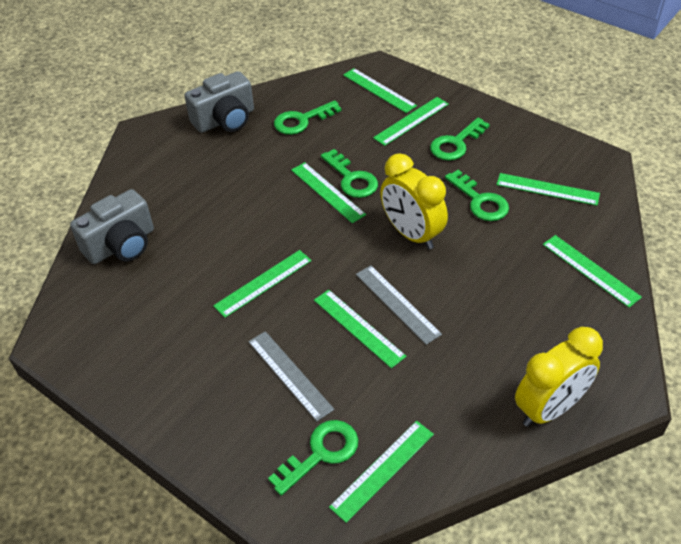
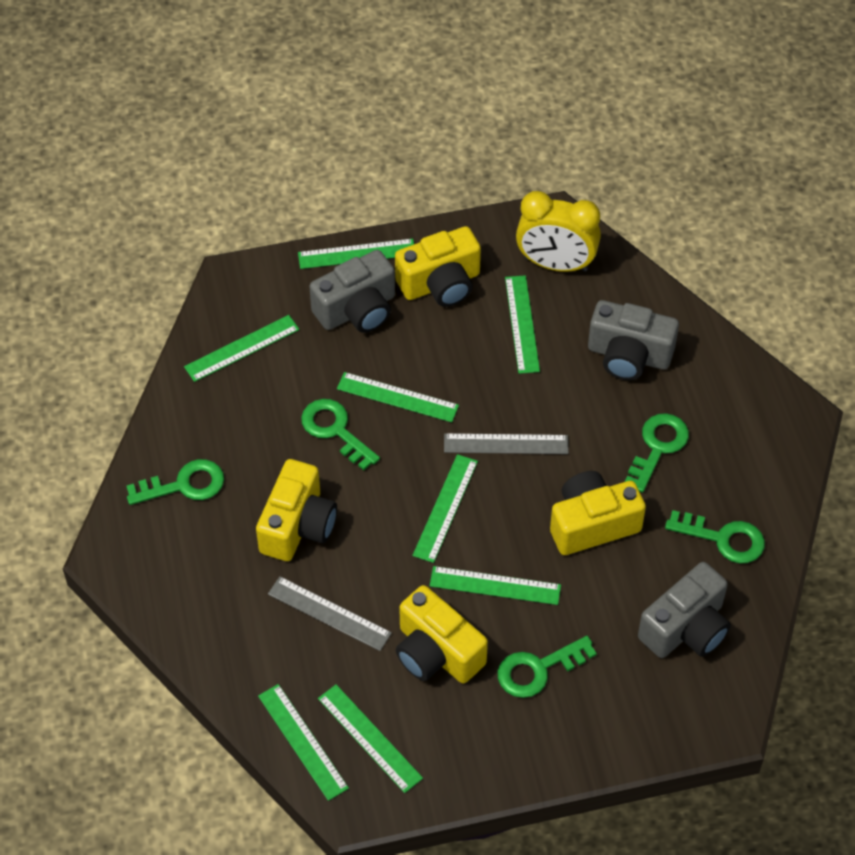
grey camera: [70,189,154,264] [185,71,254,133] = 2 -> [309,250,395,333] [588,300,679,380] [638,562,731,658] = 3
yellow camera: none = 0 -> [256,459,337,561] [395,226,481,307] [396,585,488,684] [550,471,646,555] = 4
yellow clock: [380,153,448,249] [515,327,603,427] = 2 -> [516,191,601,272] = 1

